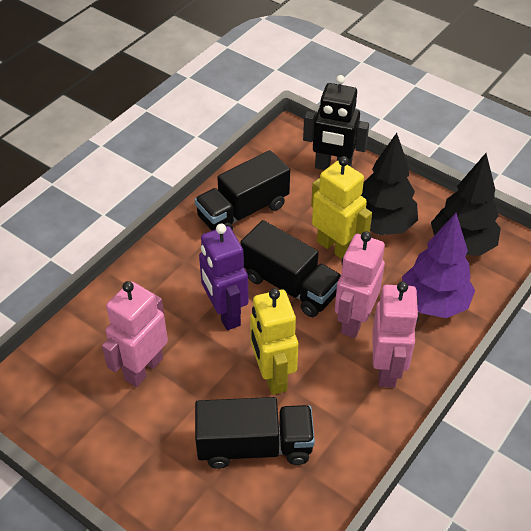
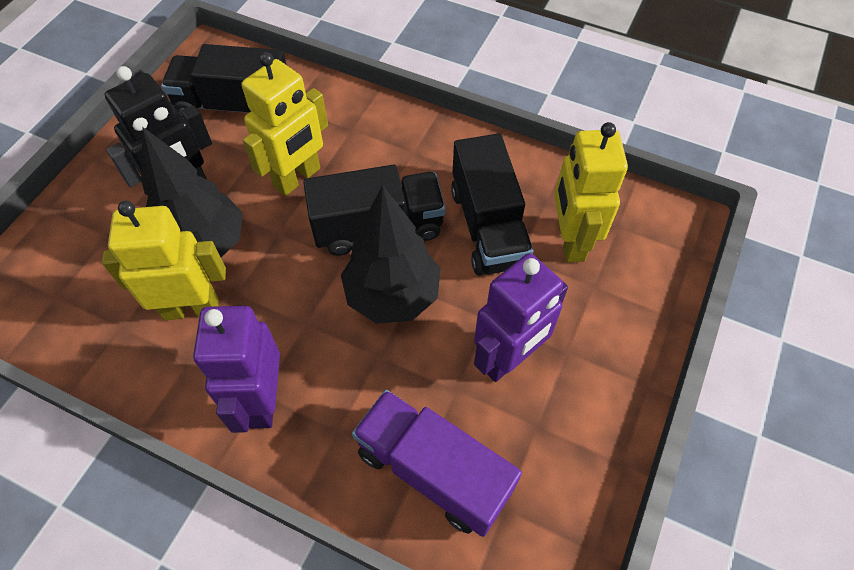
pink robot: [102,281,168,387] [335,231,385,338] [372,282,419,388] = 3 -> none = 0
purple robot: [199,224,249,330] = 1 -> [193,305,280,433] [474,253,568,382] = 2
purple tree: [402,213,475,318] = 1 -> none = 0
purple truck: none = 0 -> [352,390,522,537] = 1
yellow robot: [250,288,299,395] [311,156,372,259] = 2 -> [102,201,226,320] [241,52,328,196] [554,122,628,262] = 3

